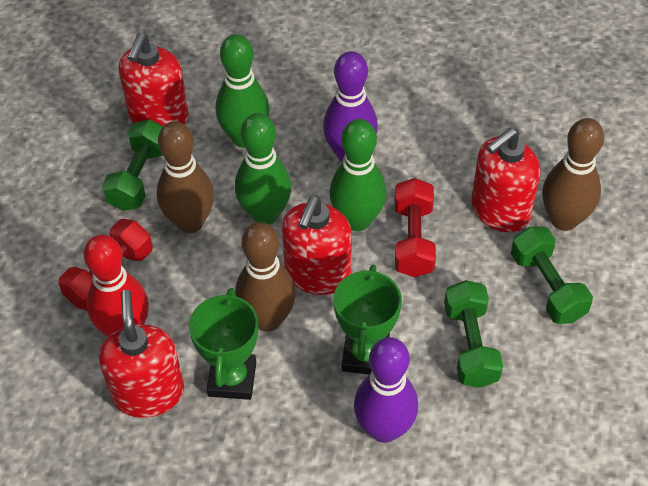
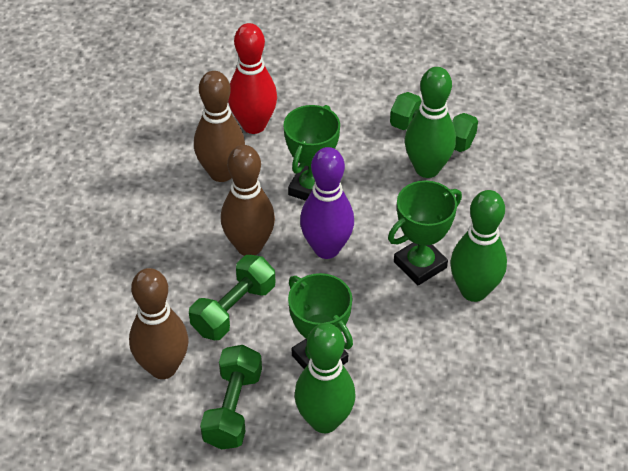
green trophy: [189,288,258,400] [333,265,402,375] = 2 -> [283,105,340,201] [288,273,353,369] [388,180,462,285] = 3
purple bowling pin: [323,51,378,162] [354,337,418,443] = 2 -> [300,147,354,259] = 1
red dumbbell: [58,219,153,311] [395,178,436,277] = 2 -> none = 0
red soap dispenser: [99,290,184,418] [119,33,189,126] [282,195,352,295] [471,128,540,232] = 4 -> none = 0

